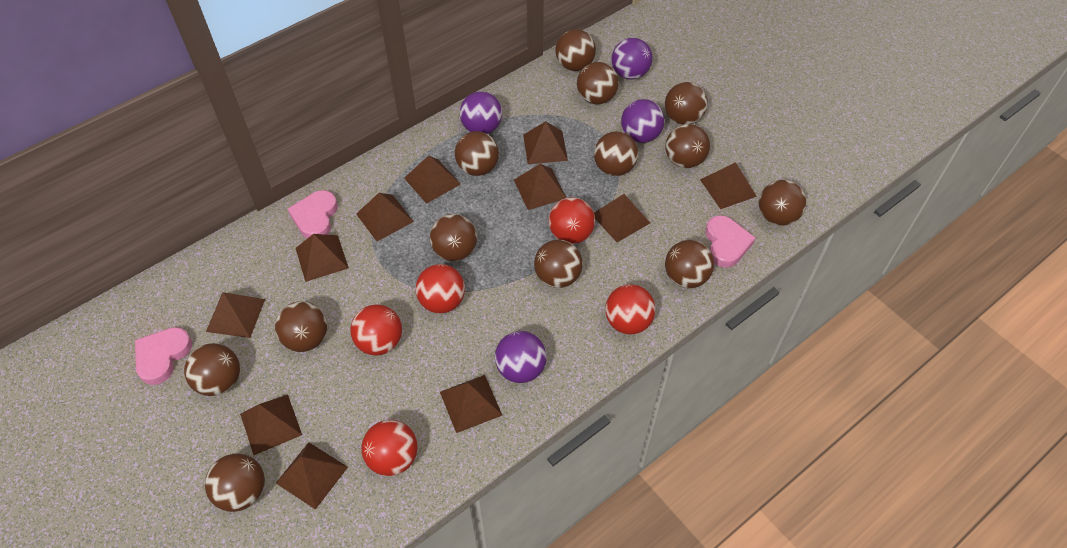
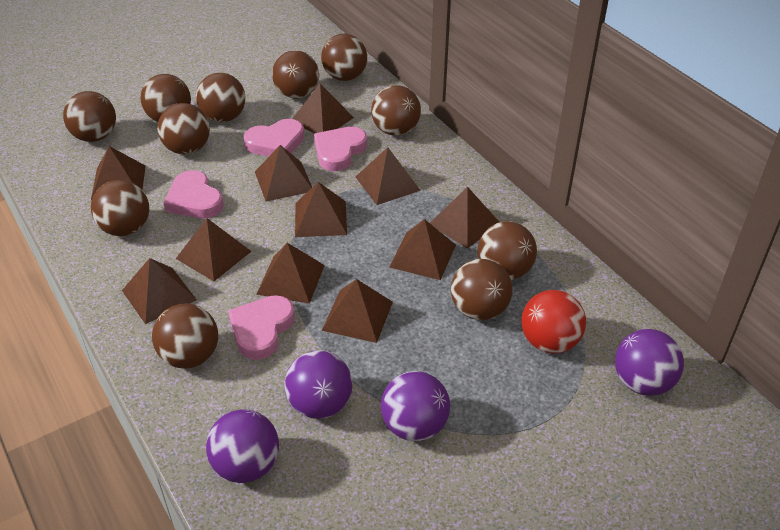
brown ball: [184,343,240,396] [205,453,265,512] [275,301,327,352] [430,214,477,261] [455,131,499,176] [534,240,583,288] [556,29,596,71] [577,62,619,104] [594,131,638,176] [665,82,708,125] [665,124,710,168] [665,240,714,288] [759,179,807,226] = 13 -> [63,91,116,142] [91,180,149,236] [140,74,191,122] [152,303,218,369] [157,103,210,155] [196,73,246,122] [272,50,319,99] [321,34,367,81] [371,85,421,136] [451,259,513,320] [477,221,537,280] = 11
pink heart: [135,327,192,385] [288,190,338,239] [706,215,756,268] = 3 -> [164,170,223,218] [228,295,295,360] [244,119,304,157] [314,127,367,171] = 4
red ball: [350,304,402,355] [361,420,418,476] [415,264,465,314] [548,197,595,244] [605,284,656,335] = 5 -> [521,290,586,354] = 1

